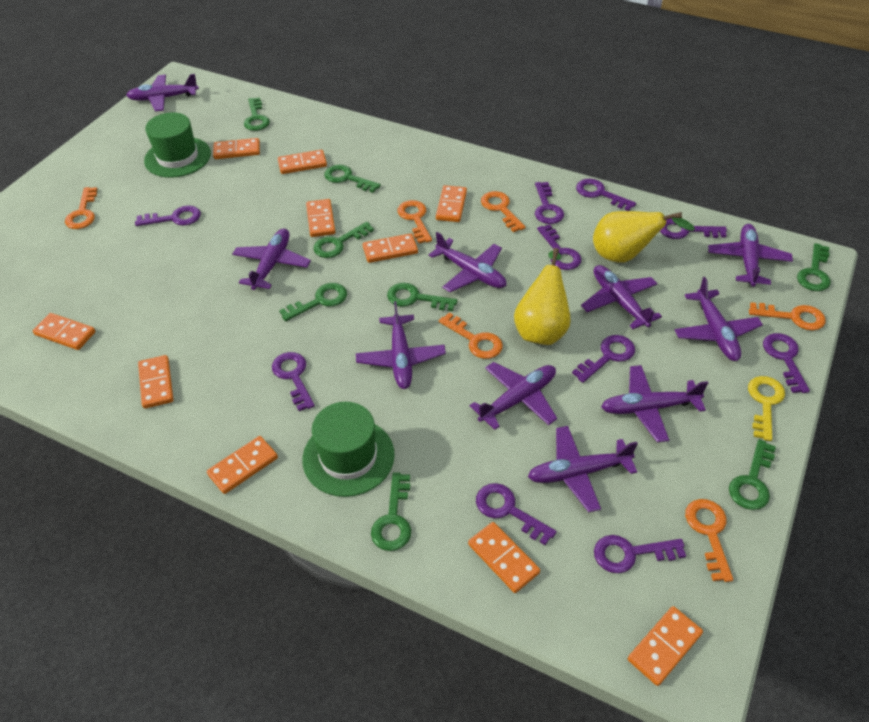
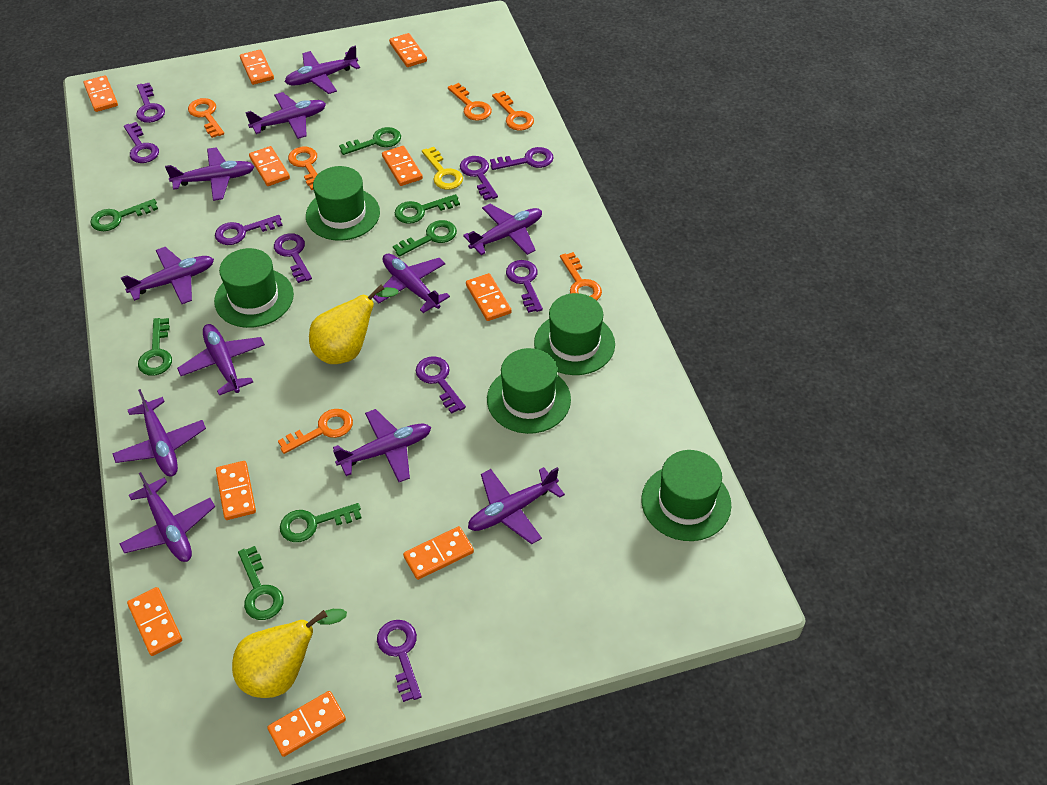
green hat: [144,112,211,178] [302,402,395,497] = 2 -> [214,248,294,328] [306,166,380,241] [487,348,571,434] [534,293,615,375] [641,450,731,541] = 5
green key: [244,97,270,131] [279,283,347,321] [313,222,374,258] [324,165,381,193] [371,472,411,551] [387,283,458,311] [729,440,776,510] [797,243,831,291] = 8 -> [91,199,158,231] [138,318,172,376] [238,546,283,620] [280,503,361,542] [339,127,401,155] [393,220,457,257] [395,194,460,224] = 7
purple key: [135,205,201,226] [272,352,315,411] [476,483,557,545] [535,182,564,224] [537,224,582,270] [572,335,635,383] [576,179,636,211] [594,535,686,573] [660,218,727,239] [763,333,810,393] = 10 -> [124,122,159,163] [136,83,165,123] [215,215,283,245] [274,233,312,283] [377,620,422,702] [416,356,466,414] [460,156,498,200] [490,147,554,170] [506,260,543,313] = 9
purple plane: [126,74,199,112] [232,228,311,290] [356,301,446,389] [429,232,506,292] [470,362,557,430] [528,426,638,512] [581,265,662,329] [601,365,708,442] [675,277,763,361] [708,224,793,287] = 10 -> [112,389,206,476] [120,472,215,562] [121,247,214,304] [165,147,255,201] [177,324,265,395] [245,92,326,139] [285,46,360,94] [333,409,431,482] [373,254,450,313] [463,204,542,255] [468,467,565,544] = 11

